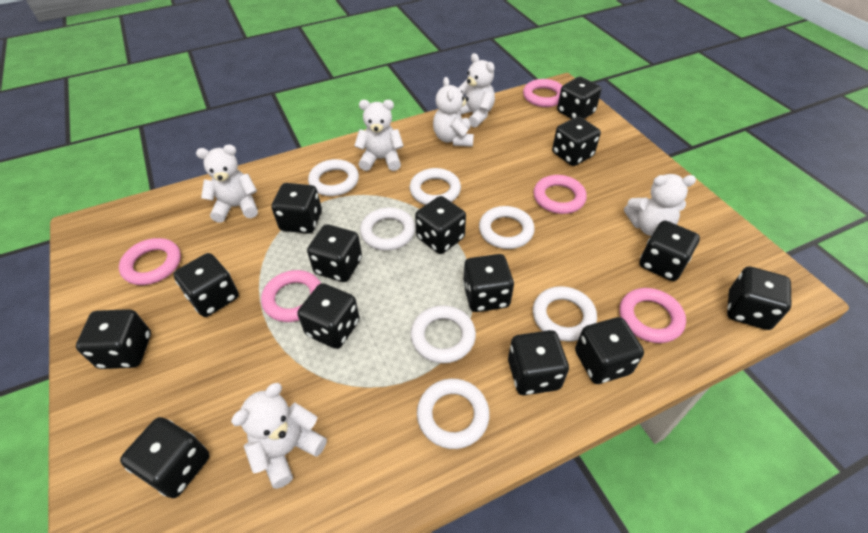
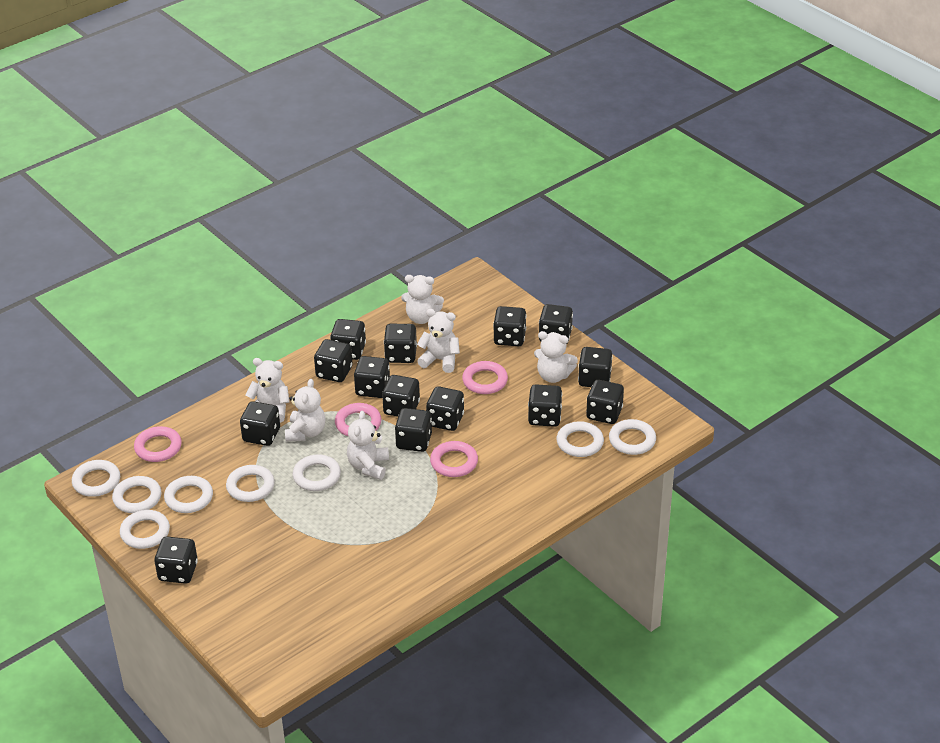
pink ring: [119,238,181,285] [261,270,321,322] [523,79,562,107] [534,175,587,214] [620,288,686,343] = 5 -> [134,426,182,462] [335,403,382,437] [430,441,478,477] [462,361,508,394] = 4
white ring: [308,159,359,196] [360,207,415,251] [410,168,461,205] [410,305,476,363] [417,379,490,449] [479,206,535,249] [533,286,597,341] = 7 -> [72,460,120,497] [112,476,161,513] [120,510,170,549] [164,476,213,513] [226,465,275,502] [293,454,341,491] [557,421,604,457] [609,419,656,455] = 8

